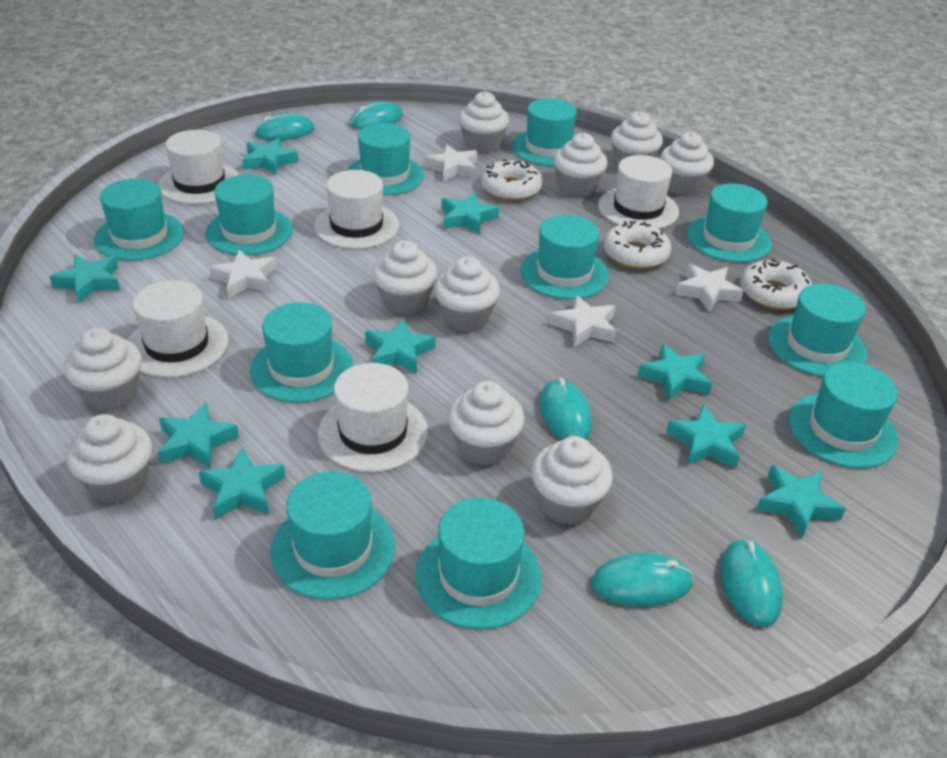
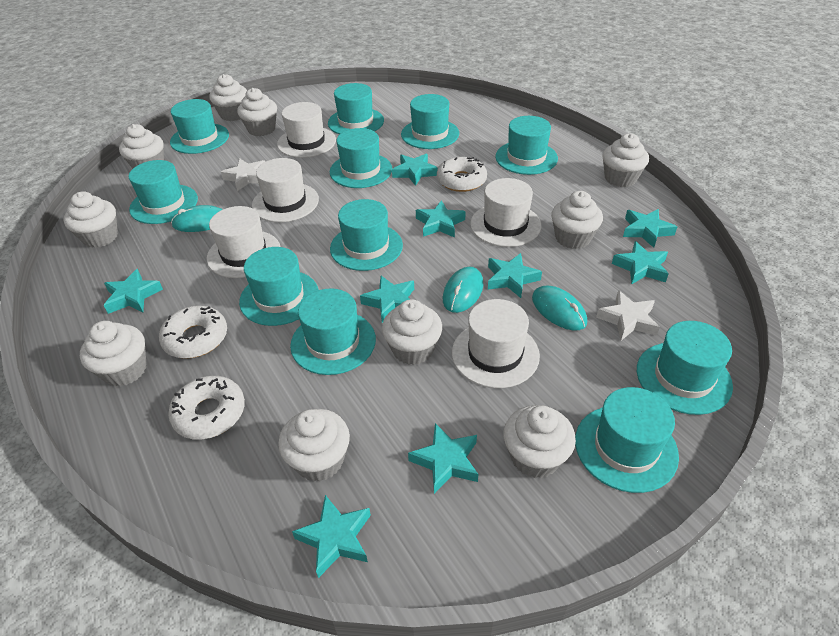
turquoise mouse: [254,113,314,141] [350,101,403,129] [540,378,592,440] [591,553,693,607] [721,538,783,627] = 5 -> [171,205,223,232] [443,267,483,313] [532,286,587,330] = 3
white star: [209,250,276,298] [425,145,477,182] [550,295,616,347] [675,264,743,312] = 4 -> [221,159,265,191] [596,290,660,341] = 2

